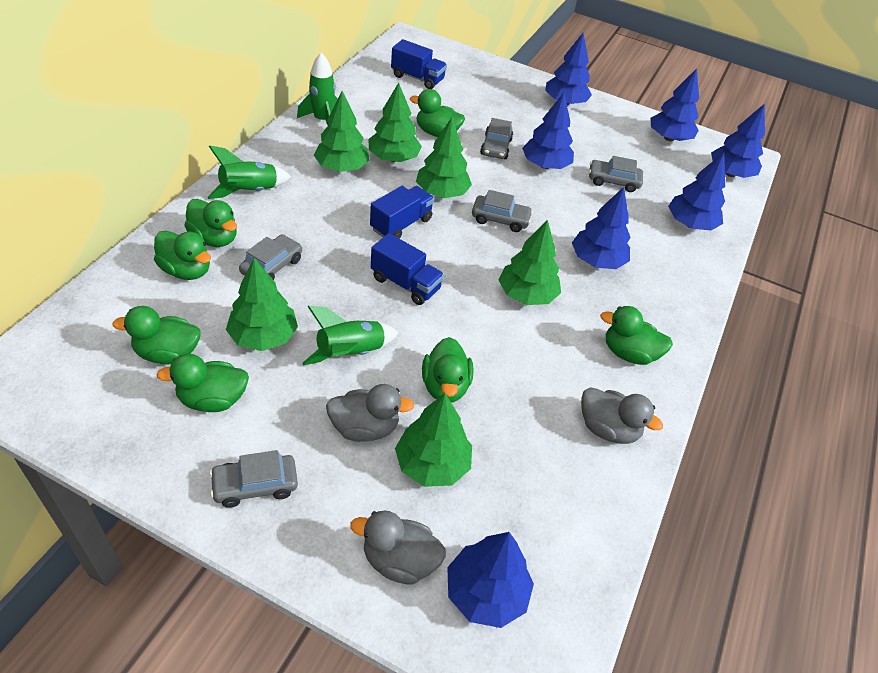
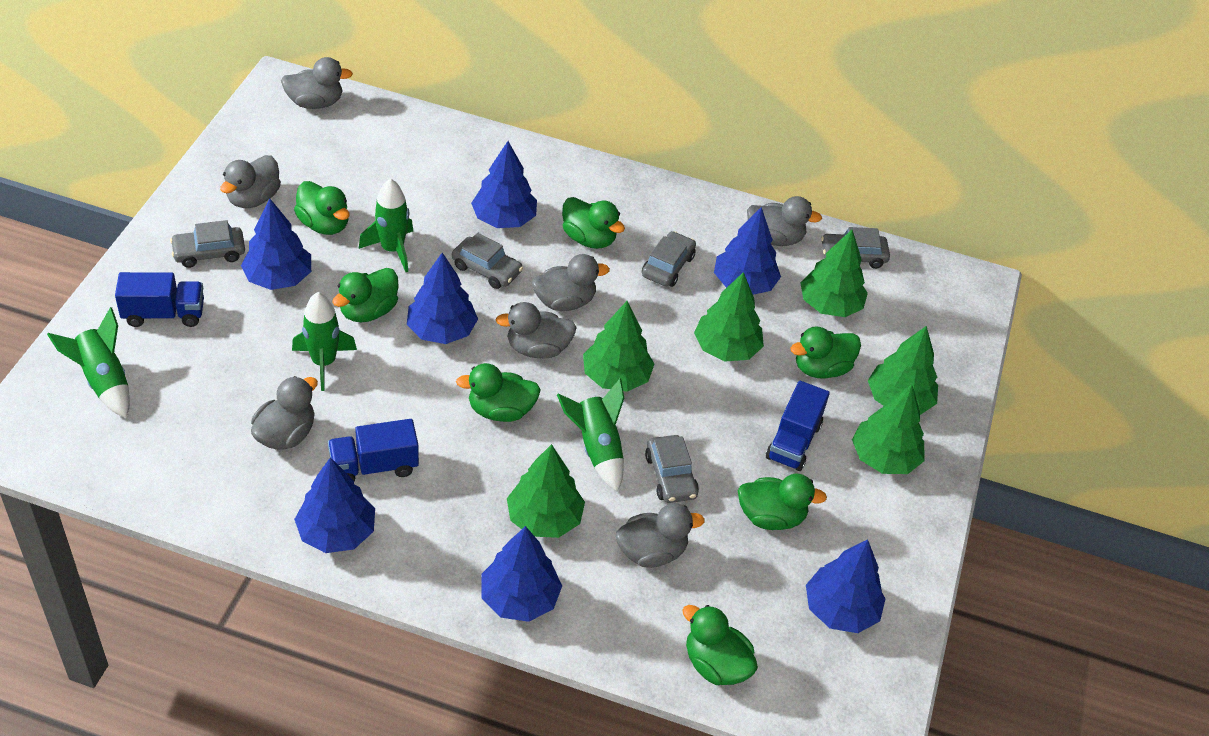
green rocket: [207,145,291,199] [297,53,338,125] [302,306,399,366] = 3 -> [47,307,130,418] [292,292,357,391] [358,178,413,272] [557,379,624,492] = 4
grey duck: [326,384,414,442] [350,510,446,585] [581,387,663,444] = 3 -> [220,155,281,208] [251,376,318,450] [281,57,353,109] [496,302,577,358] [532,254,610,311] [616,503,705,568] [747,196,822,246] = 7

